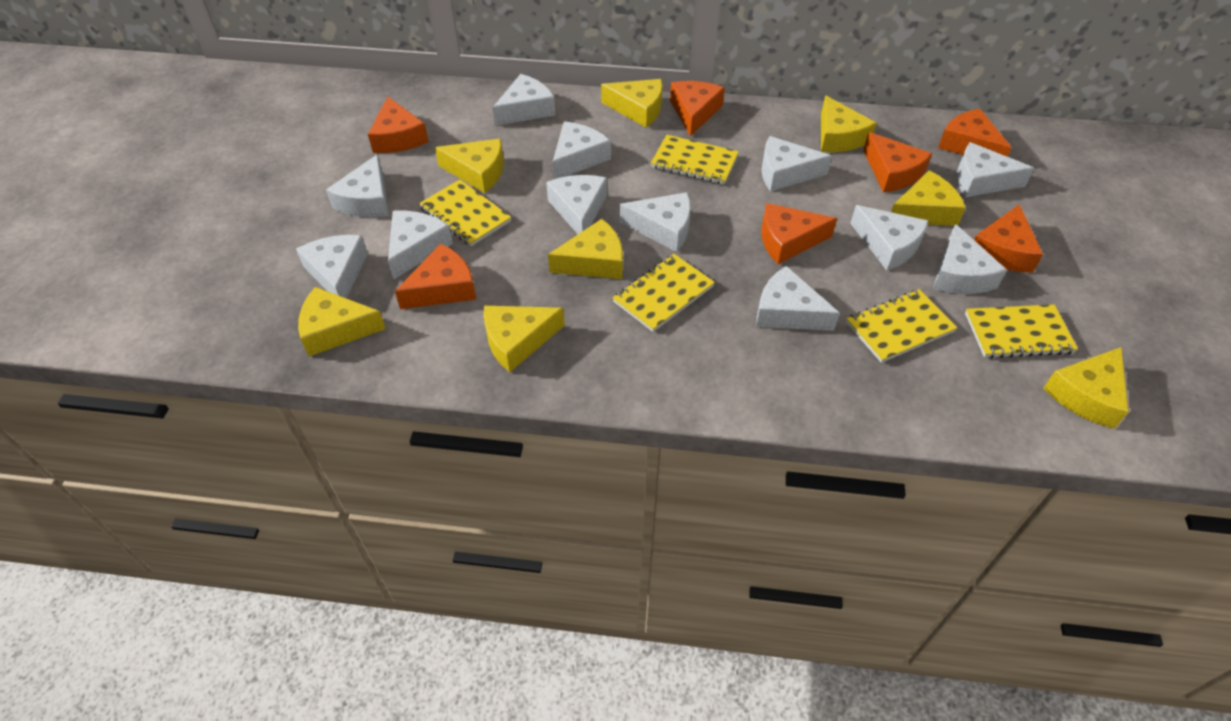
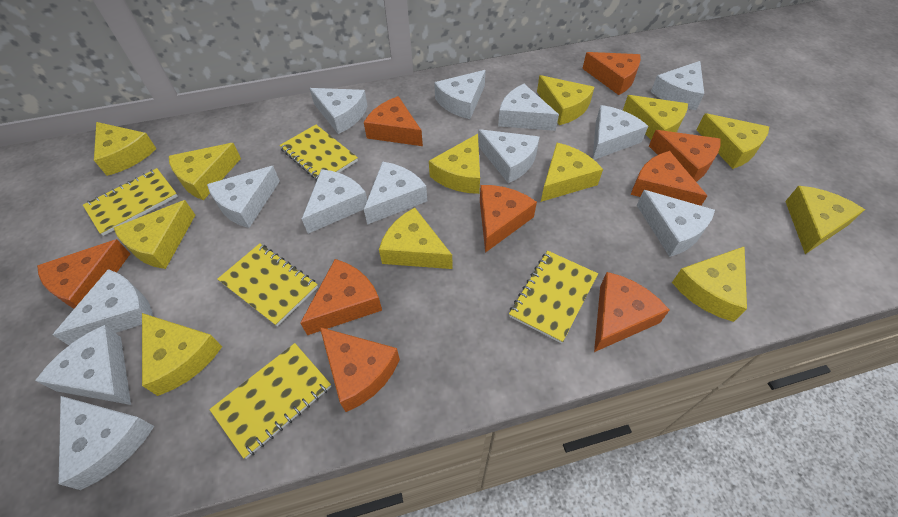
orange cheese: [368,97,429,153] [395,243,477,309] [670,81,725,136] [761,203,837,264] [863,132,932,192] [938,109,1012,157] [974,204,1043,273] = 7 -> [37,239,131,309] [300,259,382,335] [320,327,400,412] [364,96,423,146] [480,185,537,253] [582,52,641,95] [594,272,669,352] [631,151,707,206] [649,130,720,182] = 9
white cheese: [296,235,368,299] [326,154,389,217] [388,211,453,279] [492,74,555,126] [546,175,607,234] [552,121,611,179] [620,192,691,252] [756,266,840,331] [762,136,832,192] [850,205,928,271] [933,224,1007,294] [957,142,1035,197] = 12 -> [35,325,131,405] [53,269,153,345] [58,396,154,490] [207,166,280,228] [302,169,367,234] [309,88,368,134] [364,161,427,225] [434,70,486,119] [478,129,540,183] [498,84,559,131] [593,105,648,160] [637,190,715,257] [651,61,704,110] = 13
yellow cheese: [298,287,386,356] [435,139,504,193] [484,305,565,372] [548,219,623,279] [601,79,663,128] [821,95,877,152] [891,170,966,226] [1043,347,1129,429] = 8 -> [94,122,157,176] [114,200,195,269] [142,313,222,396] [169,143,241,200] [379,208,453,269] [429,134,480,194] [537,75,594,125] [541,143,603,202] [623,95,688,139] [672,247,747,322] [697,113,769,169] [785,186,865,254] = 12

